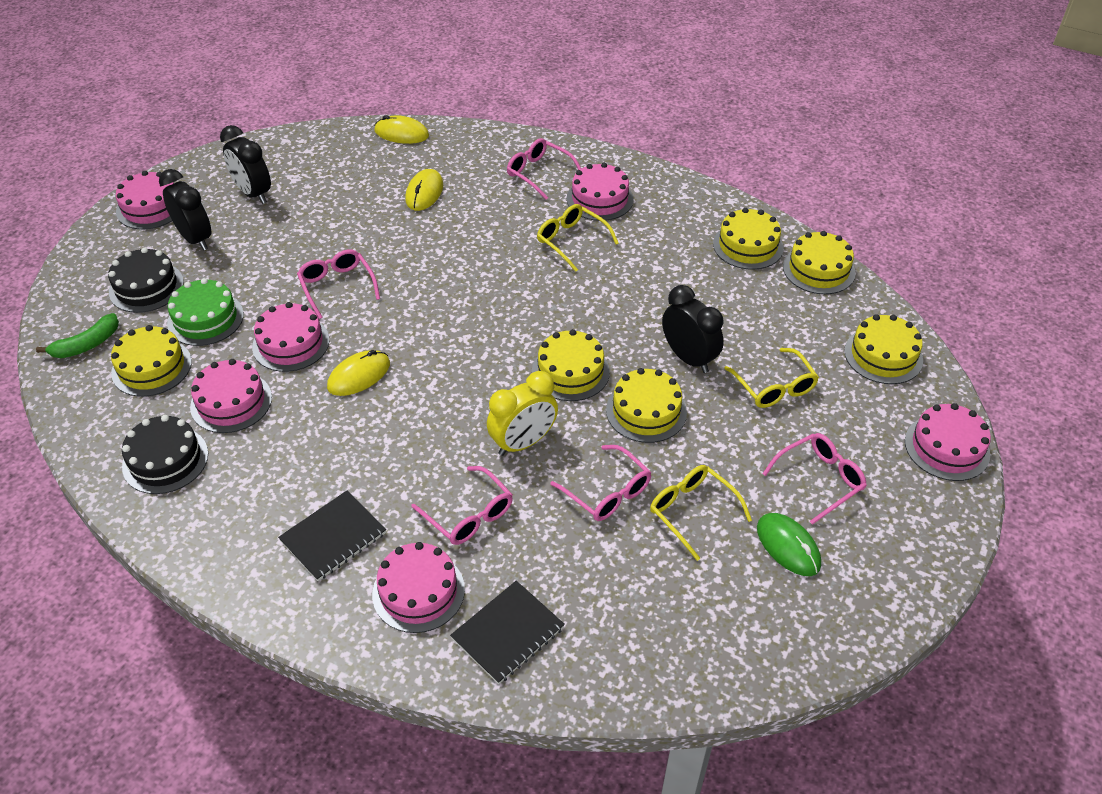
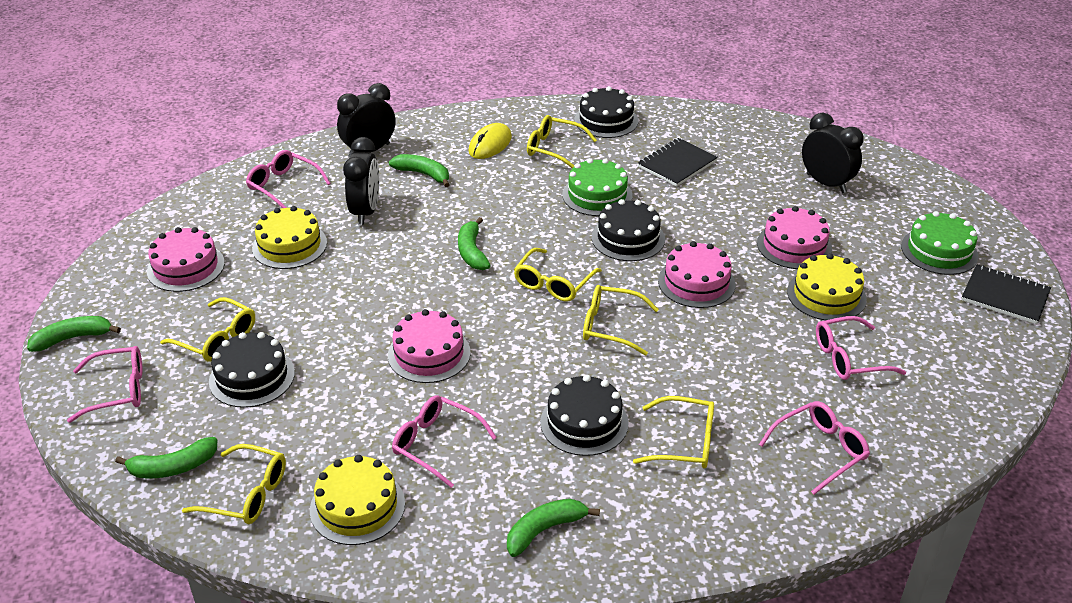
black cake: [108,247,184,313] [122,415,208,494] = 2 -> [209,332,295,408] [540,375,629,456] [574,86,638,138] [592,199,665,261] = 4
green banana: [36,313,119,358] = 1 -> [27,316,121,352] [115,437,218,478] [389,154,450,187] [458,217,491,270] [507,499,600,557] = 5
green cake: [167,278,244,346] = 1 -> [562,158,632,216] [901,211,978,275] = 2
green mouse: [757,513,821,576] = 1 -> none = 0
pink cake: [116,171,174,229] [190,359,272,433] [252,302,329,372] [372,542,465,633] [567,163,634,221] [905,403,991,481] = 6 -> [147,227,225,292] [388,309,470,383] [658,241,735,308] [757,206,832,269] = 4
yellow cake: [111,325,192,397] [532,329,610,401] [606,368,687,443] [713,208,784,270] [783,231,856,294] [844,314,923,384] = 6 -> [252,206,327,269] [310,455,405,545] [787,253,867,320] = 3
yellow clock: [487,371,558,456] = 1 -> none = 0
yellow glasses: [537,204,619,272] [650,465,752,561] [724,348,819,408] = 3 -> [160,297,255,362] [182,444,286,524] [514,248,602,301] [527,115,597,168] [583,285,659,355] [633,396,714,468] = 6
yellow mouse: [327,350,390,396] [374,115,429,144] [405,169,443,211] = 3 -> [469,123,512,159] = 1

